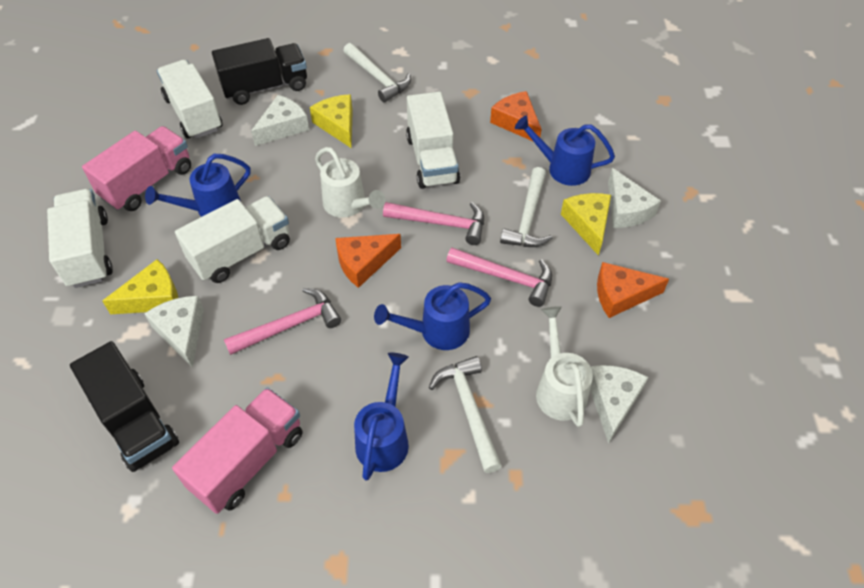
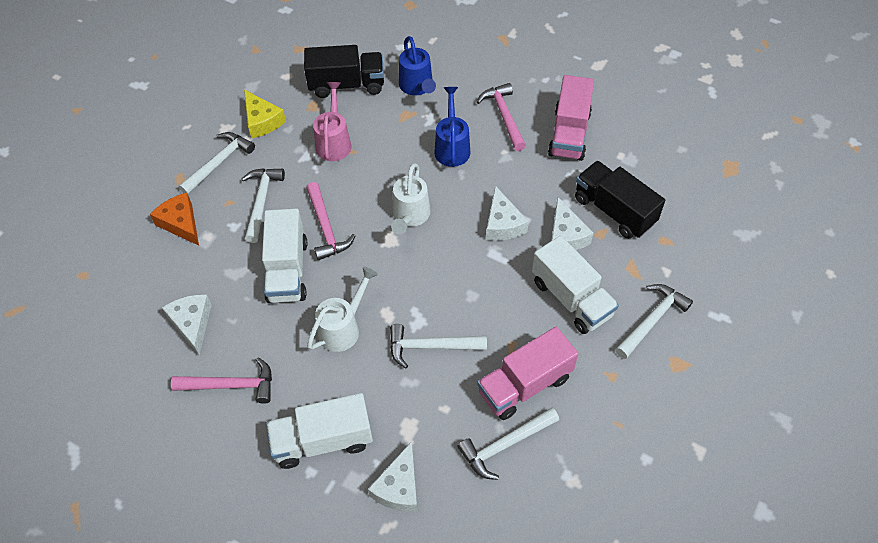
blue watering can: [145,154,250,217] [354,353,409,481] [374,282,491,350] [515,116,615,186] = 4 -> [399,36,436,95] [434,87,470,167] = 2
orange cheese: [336,234,401,288] [490,91,542,142] [597,262,669,318] = 3 -> [150,193,199,246] = 1
pink watering can: none = 0 -> [313,82,351,161] = 1
white hammer: [343,43,411,102] [429,356,502,473] [500,167,552,247] = 3 -> [179,132,255,195] [242,168,285,243] [390,324,487,368] [457,408,559,480] [615,284,693,359] = 5
white truck: [47,189,113,288] [157,60,222,139] [175,196,290,283] [406,92,460,189] = 4 -> [262,208,307,303] [266,393,373,469] [532,236,619,334] = 3
yellow cheese: [102,259,178,314] [310,94,353,148] [561,193,611,256] = 3 -> [244,90,286,138] = 1

